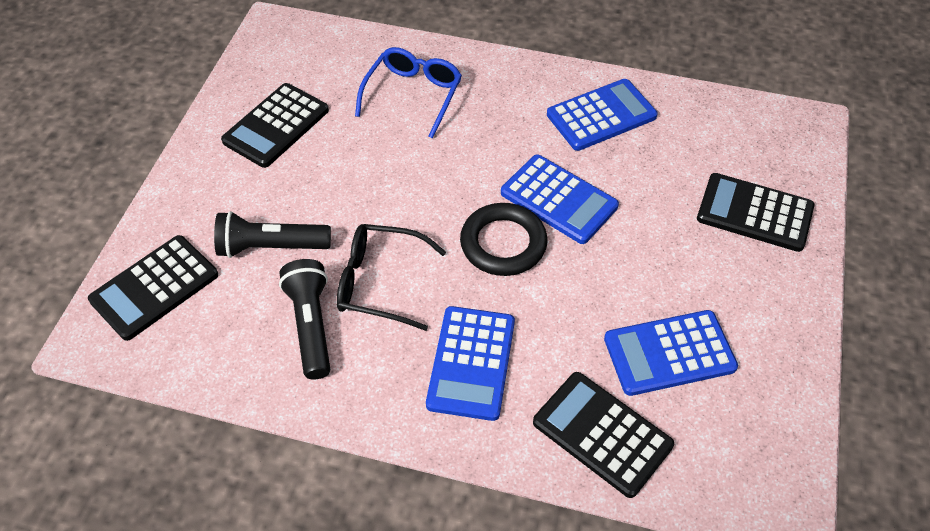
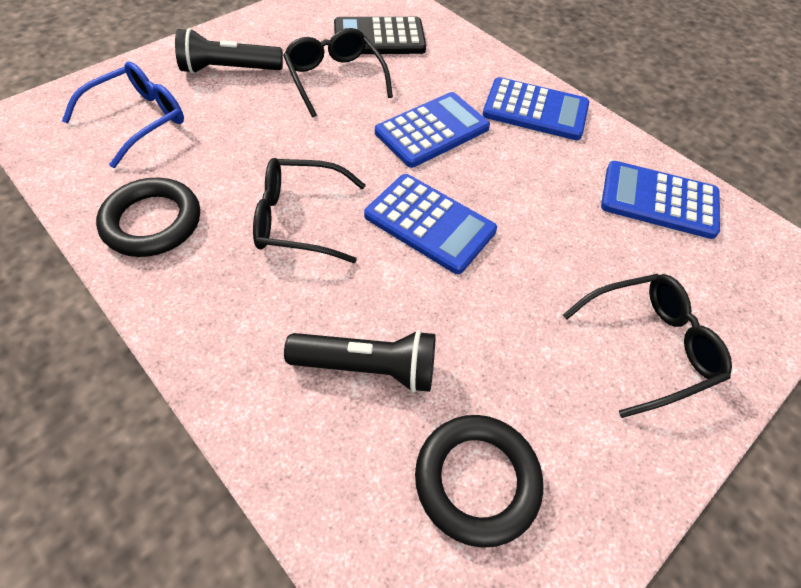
black calculator: [88,235,218,341] [221,83,329,168] [533,372,674,498] [697,173,814,252] = 4 -> [334,17,426,54] = 1
black glasses: [337,224,446,331] = 1 -> [253,158,366,263] [283,28,393,117] [563,274,732,418] = 3
black ring: [460,203,547,276] = 1 -> [96,178,200,257] [415,415,543,548] = 2

